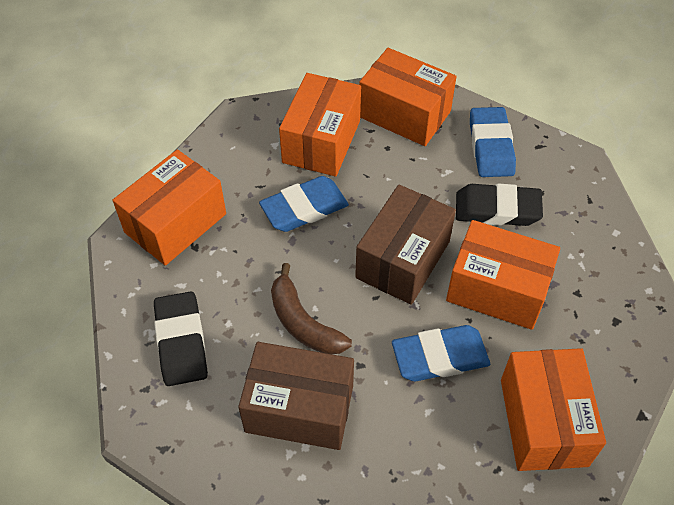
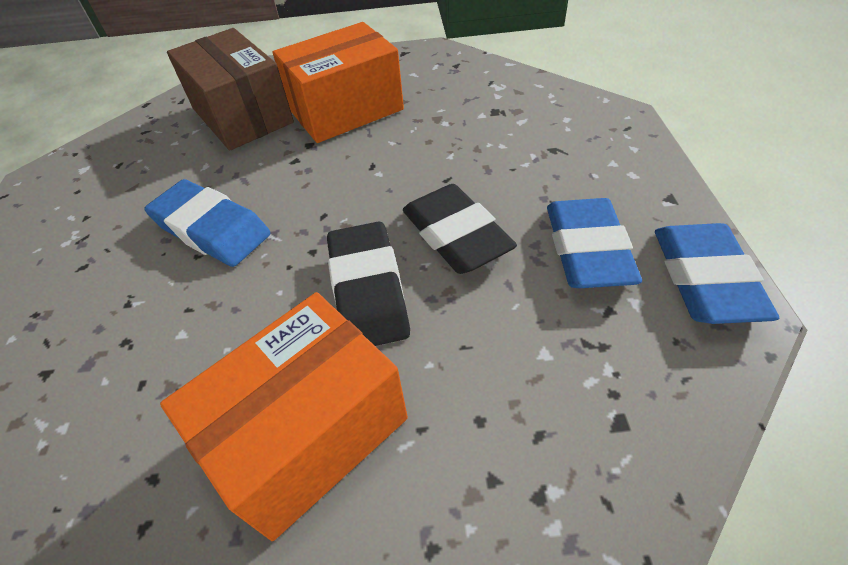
brown banana: [271,263,352,354] = 1 -> none = 0
brown box: [238,342,354,450] [355,185,456,305] = 2 -> [167,28,294,151] = 1
orange box: [113,149,226,265] [279,73,361,177] [359,48,456,146] [446,220,560,330] [501,348,606,471] = 5 -> [160,292,408,541] [273,22,404,143] = 2

